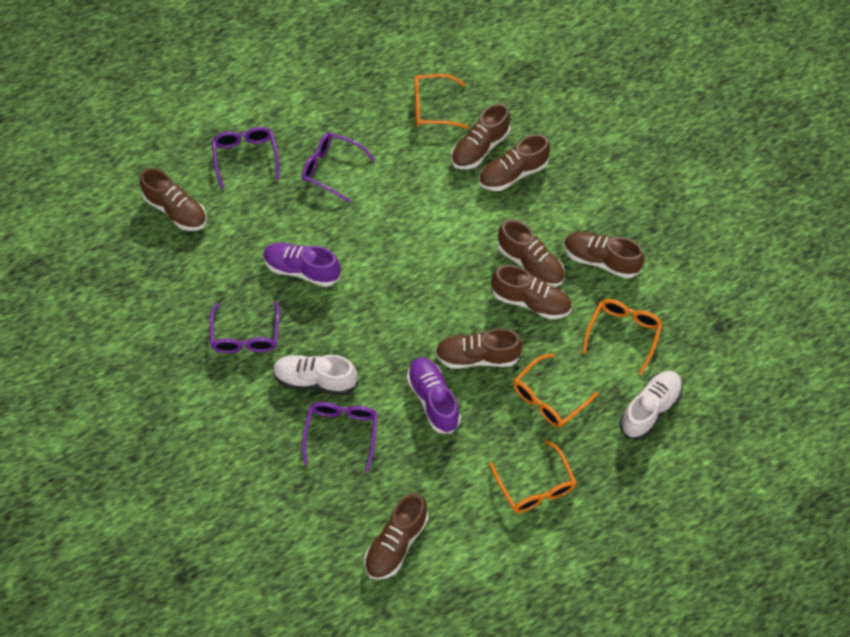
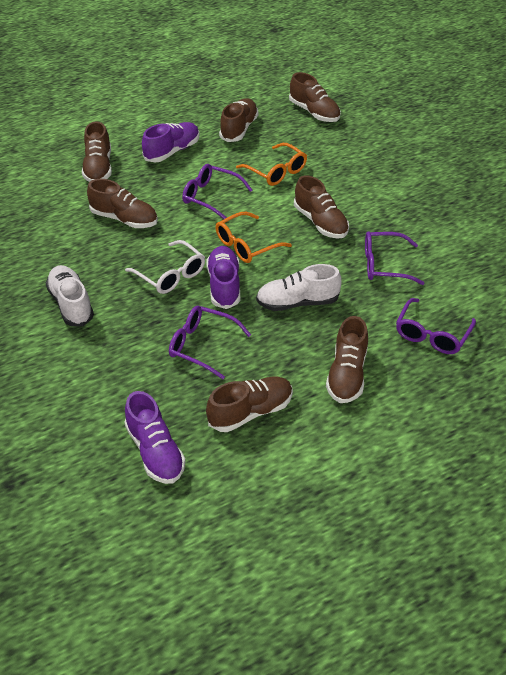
brown shoe: [140,168,207,231] [364,493,428,580] [435,328,523,369] [451,103,510,169] [479,134,550,191] [492,265,571,320] [497,219,565,287] [564,232,644,279] = 8 -> [82,121,112,182] [87,179,158,228] [206,377,293,432] [219,98,258,142] [289,72,341,122] [294,175,349,239] [326,316,368,403] = 7
orange glasses: [414,74,468,129] [489,440,577,513] [513,354,598,428] [582,299,663,375] = 4 -> [216,212,292,263] [236,143,307,186] = 2
purple shoe: [263,243,340,287] [407,357,461,434] = 2 -> [124,391,186,484] [142,122,199,162] [206,246,240,309] = 3
white glasses: none = 0 -> [125,240,205,294] = 1

